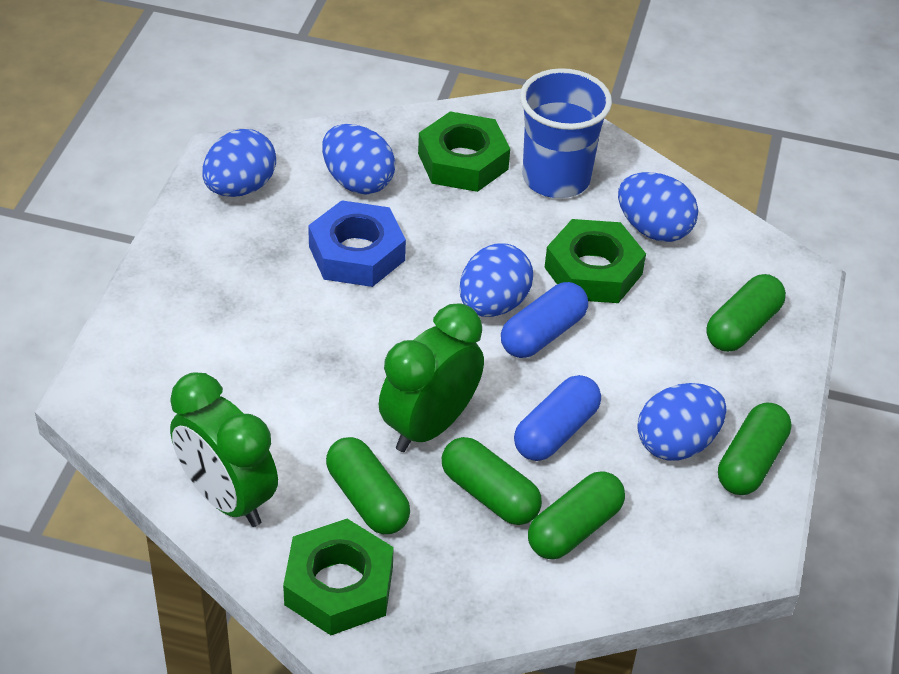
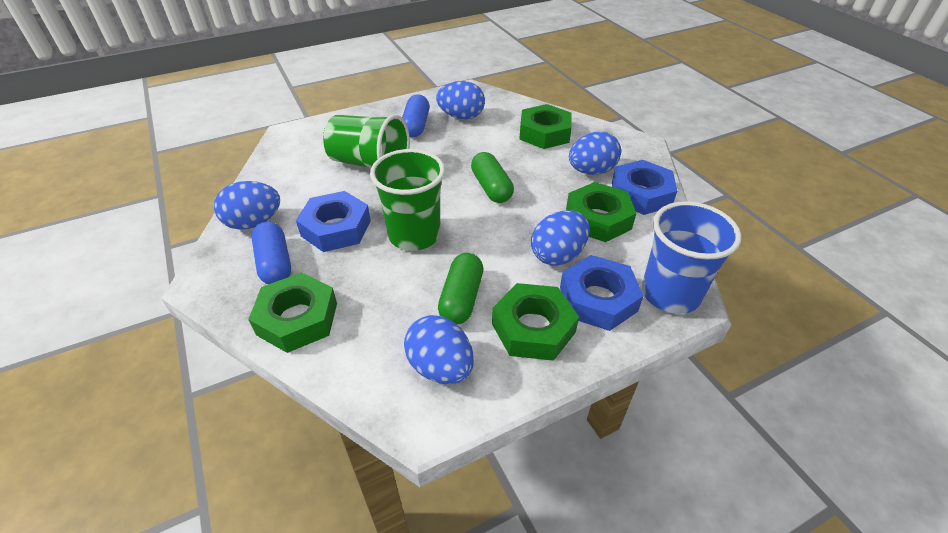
blue nut: [308,200,406,287] = 1 -> [296,191,371,252] [560,255,644,331] [612,160,677,215] = 3
green capsule: [326,437,410,534] [442,437,542,525] [528,471,625,559] [706,274,786,352] [718,402,791,495] = 5 -> [438,253,483,325] [471,152,514,203] = 2
green clock: [170,372,278,527] [379,303,484,452] = 2 -> none = 0
green cup: none = 0 -> [323,114,410,168] [370,149,445,251] = 2
green nut: [283,519,394,635] [418,111,510,192] [544,219,646,303] = 3 -> [248,272,337,353] [492,283,579,361] [519,104,572,149] [566,182,637,242] = 4

